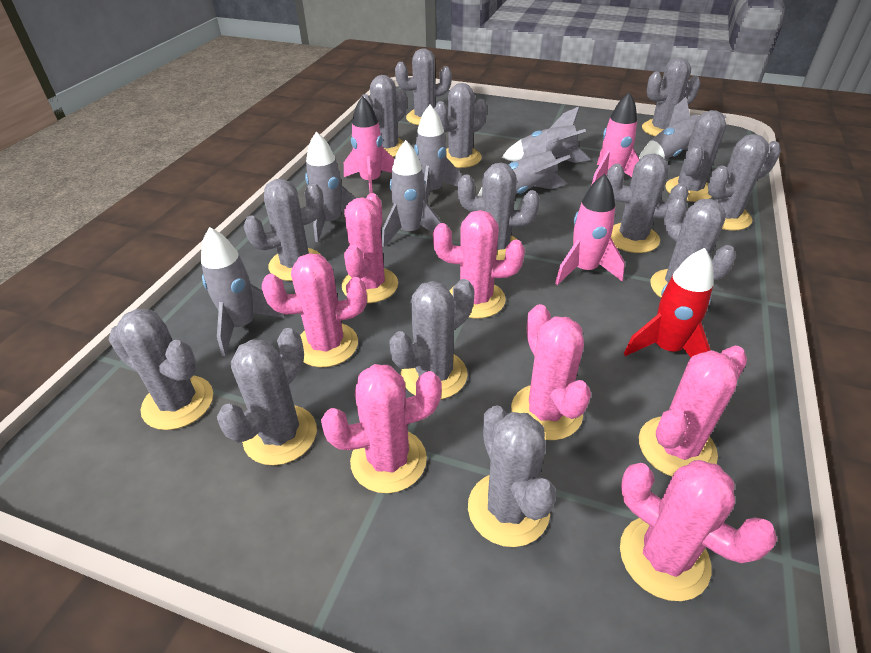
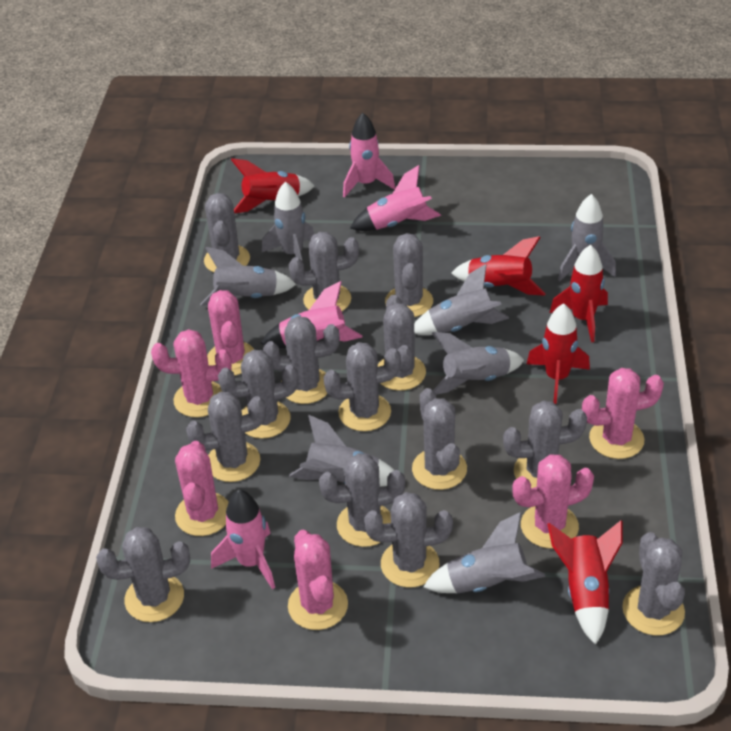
pink cactus: [262,253,367,367] [321,364,442,493] [342,193,398,303] [433,210,525,319] [511,304,591,440] [620,460,777,601] [639,346,747,477] = 7 -> [151,329,232,417] [175,441,229,536] [207,290,254,376] [288,530,348,630] [512,454,594,549] [582,368,664,459] = 6
pink rocket: [344,96,395,193] [555,174,625,285] [591,92,640,185] = 3 -> [211,489,275,589] [260,281,363,348] [343,113,395,198] [350,165,441,231] = 4
red rocket: [624,248,714,358] = 1 -> [231,158,315,213] [451,236,546,296] [527,303,590,404] [547,520,623,645] [550,245,608,342] = 5

